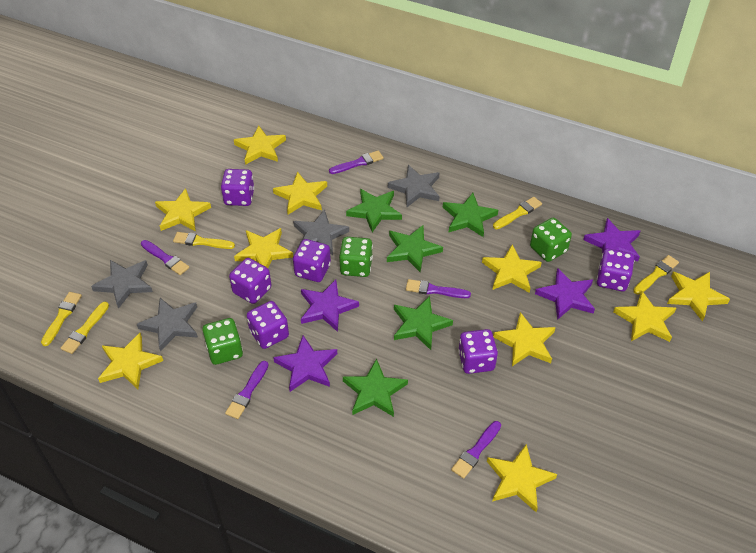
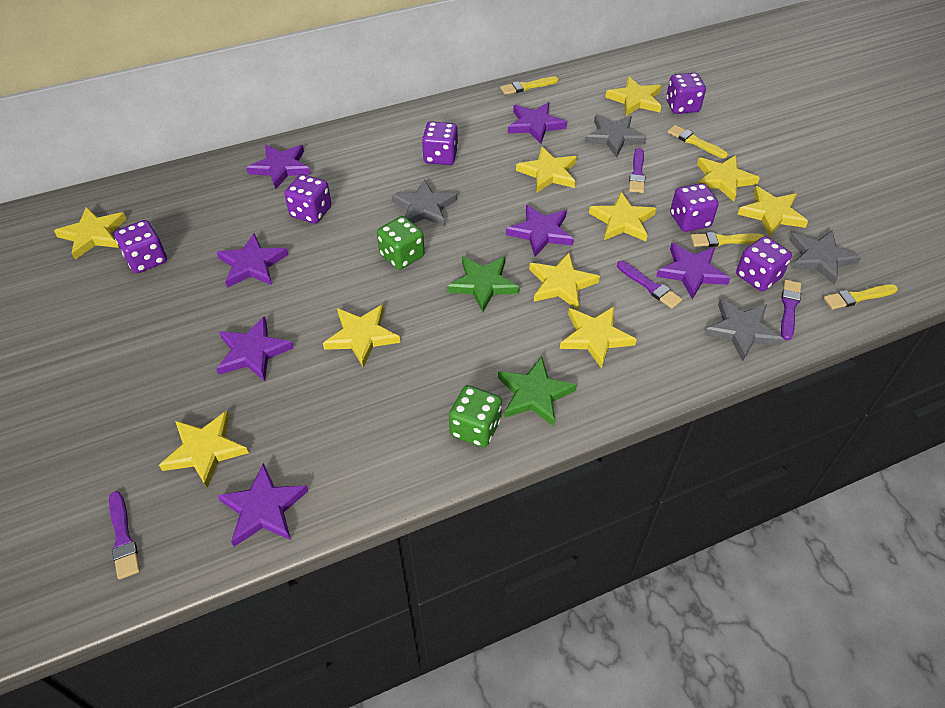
green dice: [202,318,243,365] [339,237,373,277] [530,218,572,262] = 3 -> [377,216,425,270] [449,385,502,447] = 2
green star: [343,359,408,417] [346,189,402,232] [387,225,443,272] [394,296,453,350] [443,193,498,237] = 5 -> [447,256,520,312] [498,356,577,426] = 2
purple brush: [141,240,190,275] [225,361,269,419] [329,150,384,174] [406,279,471,298] [451,421,501,479] = 5 -> [109,491,140,579] [617,261,683,309] [629,148,645,193] [781,280,801,341] = 4
purple star: [273,335,337,392] [301,280,359,332] [535,268,595,320] [583,218,640,262] = 4 -> [216,316,294,381] [217,233,288,288] [217,463,308,547] [246,145,311,189] [506,204,574,257] [508,102,567,144] [656,243,730,299] = 7
yellow brush: [41,292,82,346] [61,301,109,354] [173,232,235,249] [493,197,542,229] [633,255,679,295] = 5 -> [500,76,559,95] [668,125,728,158] [691,232,764,247] [824,284,898,309] = 4

